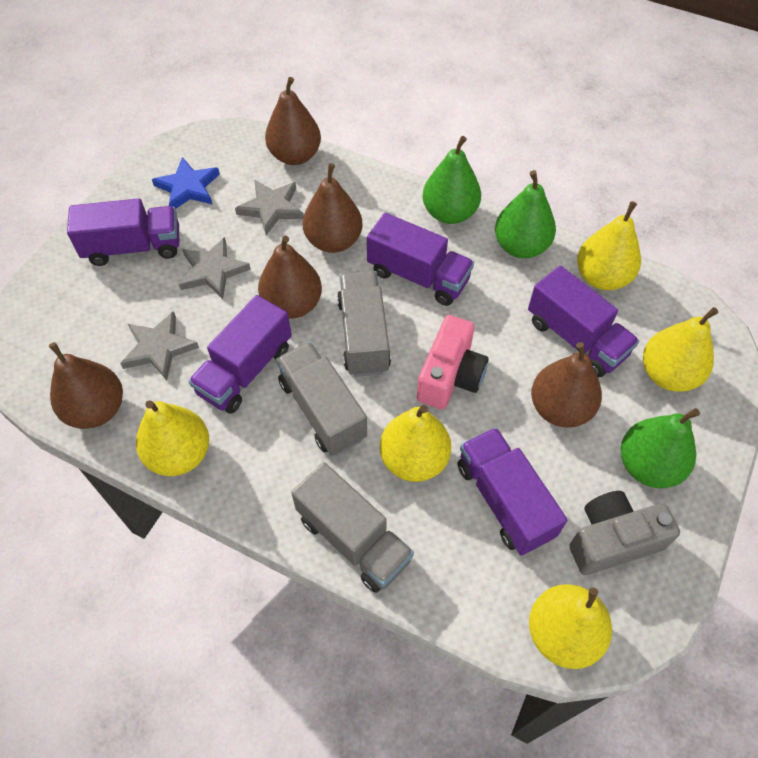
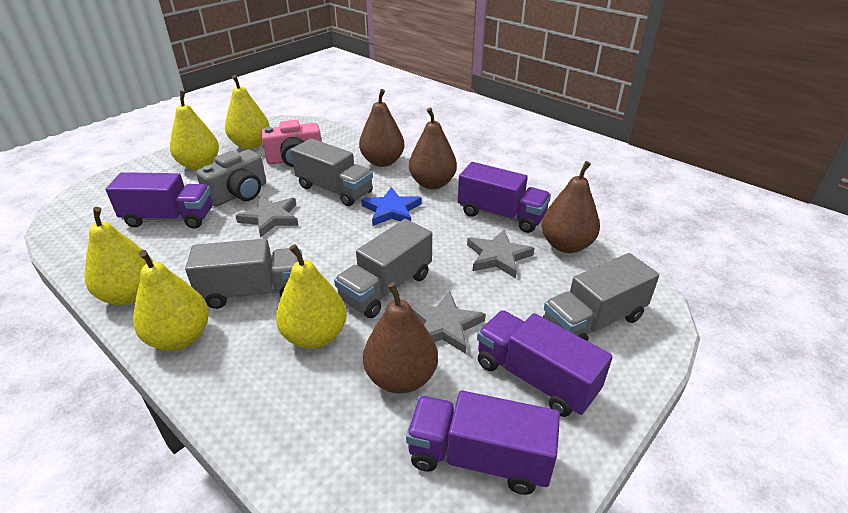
brown pear: [49,342,123,429] [258,236,322,319] [265,77,321,165] [303,163,362,253] [531,342,602,428] = 5 -> [359,89,404,167] [363,282,438,394] [409,108,457,189] [541,161,600,253] = 4
green pear: [423,136,481,224] [495,170,556,258] [621,408,700,488] = 3 -> none = 0
grey truck: [276,342,367,456] [291,462,414,593] [337,271,391,377] = 3 -> [185,239,302,309] [291,138,373,206] [334,219,432,318] [543,253,659,341] = 4
purple truck: [67,198,179,266] [188,295,292,414] [367,213,474,306] [458,427,567,556] [528,266,639,377] = 5 -> [106,172,212,229] [406,391,560,495] [458,162,551,233] [477,310,613,417] = 4

